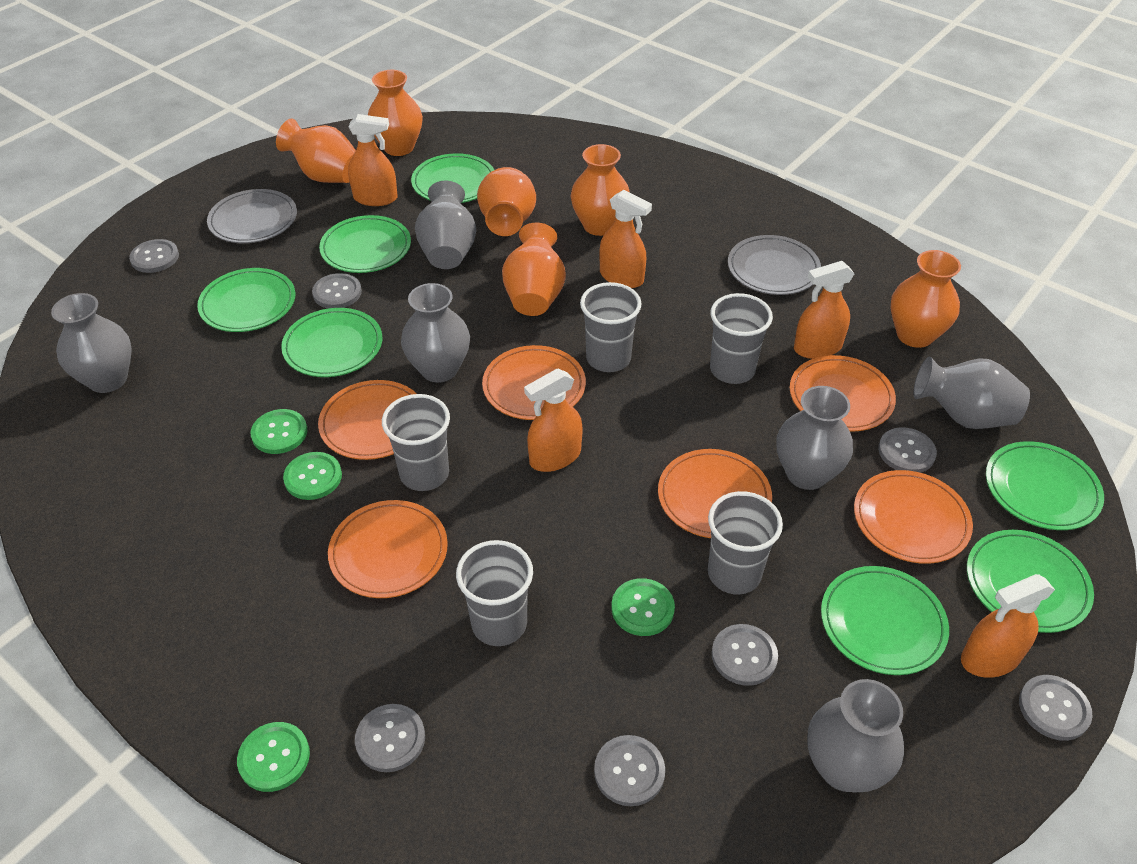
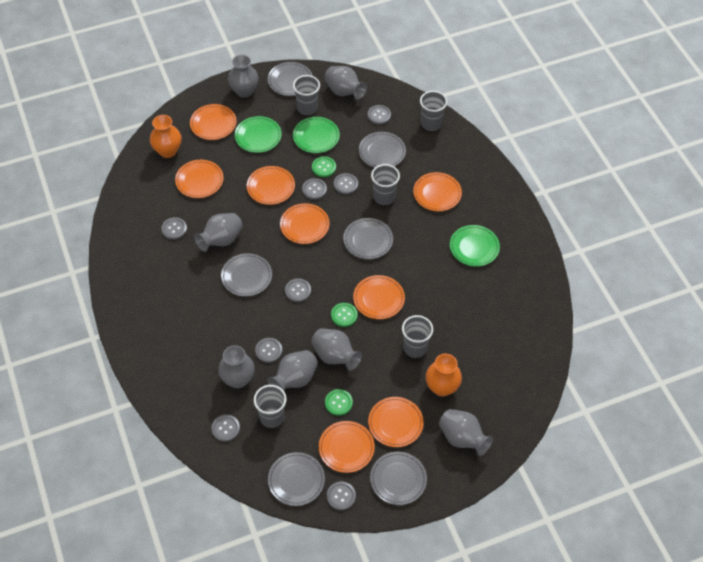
green button: [237,722,310,792] [251,409,307,454] [283,452,342,500] [611,578,675,636] = 4 -> [312,156,336,177] [325,389,353,416] [331,303,358,327] = 3
green plate: [197,268,295,332] [281,308,382,377] [319,215,411,273] [411,153,494,203] [821,566,949,675] [967,530,1094,633] [986,441,1104,530] = 7 -> [235,116,282,153] [293,117,340,153] [450,225,500,267] = 3
grey button: [129,239,179,273] [312,273,362,308] [355,704,425,772] [594,735,665,806] [712,624,778,686] [878,427,937,473] [1019,675,1093,741] = 7 -> [161,217,187,240] [211,415,240,442] [255,338,282,363] [285,278,311,302] [302,178,327,200] [327,482,356,510] [334,173,358,194] [367,105,391,125] = 8
grey plate: [207,189,297,243] [728,235,821,295] = 2 -> [221,253,272,297] [268,62,313,96] [268,452,325,506] [343,218,393,259] [359,132,406,168] [370,452,427,505] = 6
grey vase: [51,293,132,393] [401,283,470,383] [415,181,476,269] [776,386,853,490] [808,679,904,793] [914,356,1030,429] = 6 -> [194,213,243,252] [218,345,255,388] [228,55,258,98] [267,350,318,391] [311,328,362,371] [324,66,367,100] [439,409,493,456] = 7
orange plate: [318,380,417,460] [328,500,448,598] [482,345,586,420] [658,449,772,538] [790,355,896,432] [854,470,973,564] = 6 -> [175,160,224,198] [190,104,237,140] [247,166,295,205] [280,203,330,244] [319,421,375,473] [353,275,405,319] [368,397,423,447] [413,172,462,211] = 8
orange spray bottle: [348,114,398,206] [524,369,583,472] [599,190,652,288] [794,261,855,359] [961,574,1055,678] = 5 -> none = 0
orange vase: [276,119,356,183] [368,70,423,156] [477,167,536,236] [502,223,566,316] [571,144,630,236] [891,250,961,348] = 6 -> [150,115,182,158] [426,354,462,396] = 2

